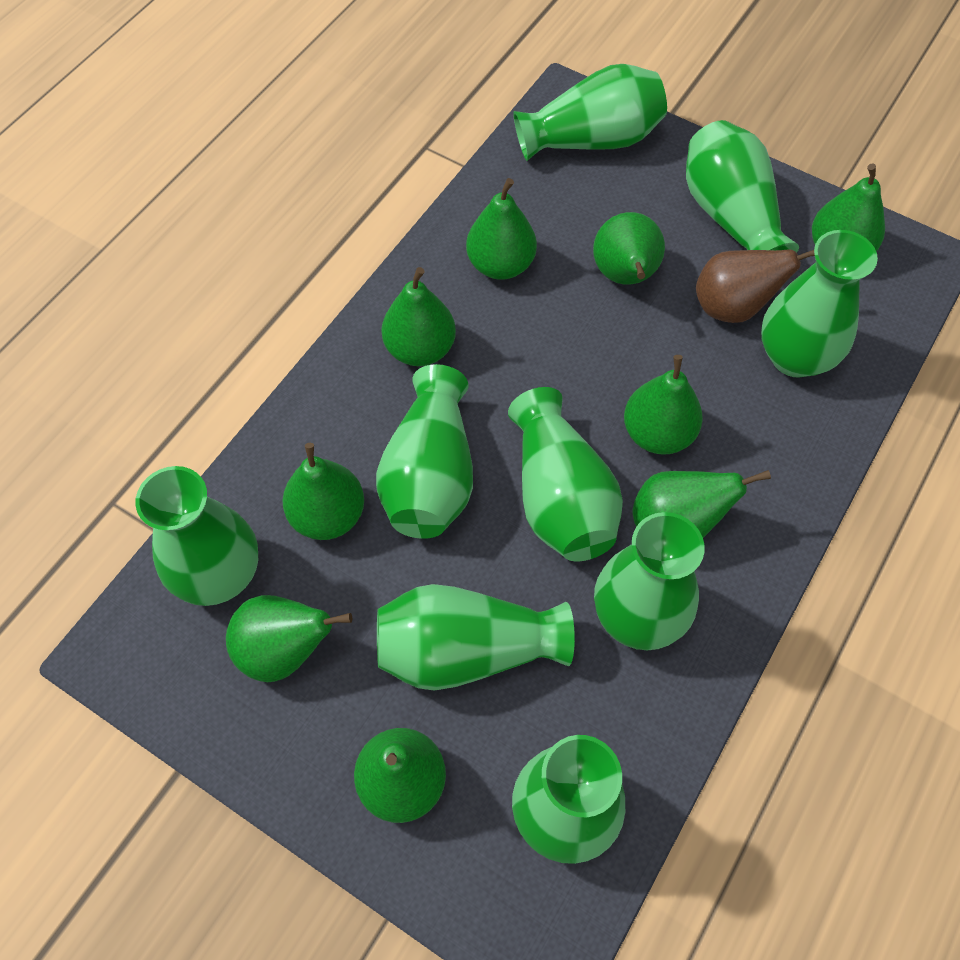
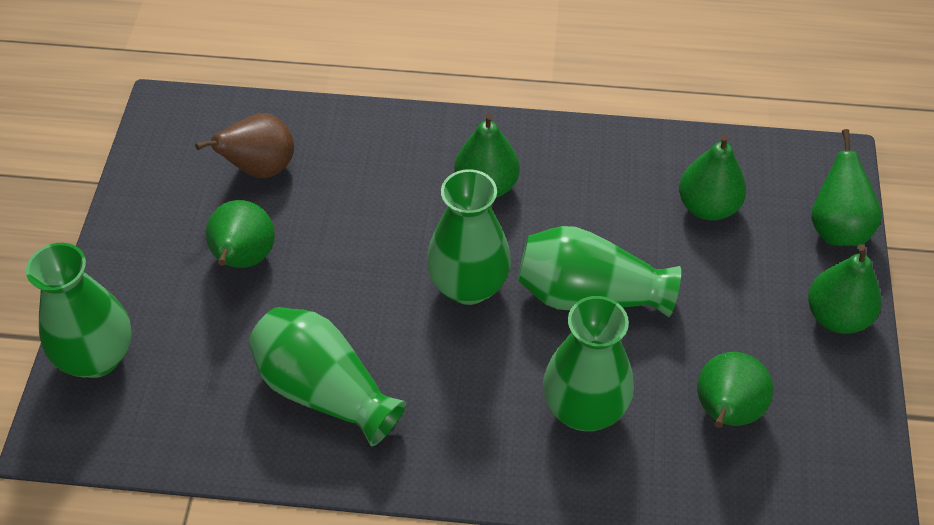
green pear: [226,595,352,682] [282,443,364,540] [354,728,446,823] [381,267,456,366] [466,178,537,280] [593,212,665,285] [624,355,703,455] [632,470,771,538] [812,163,885,252] = 9 -> [206,200,275,268] [454,113,520,198] [679,134,747,221] [697,352,773,428] [808,244,882,334] [811,129,882,246] = 6
green vase: [135,466,258,606] [376,364,473,539] [377,584,575,691] [508,387,623,561] [512,735,625,864] [513,64,667,161] [594,512,705,650] [686,120,799,253] [761,230,878,377] = 9 -> [26,243,132,378] [249,307,406,446] [427,169,511,305] [518,226,681,317] [543,296,634,431] = 5

